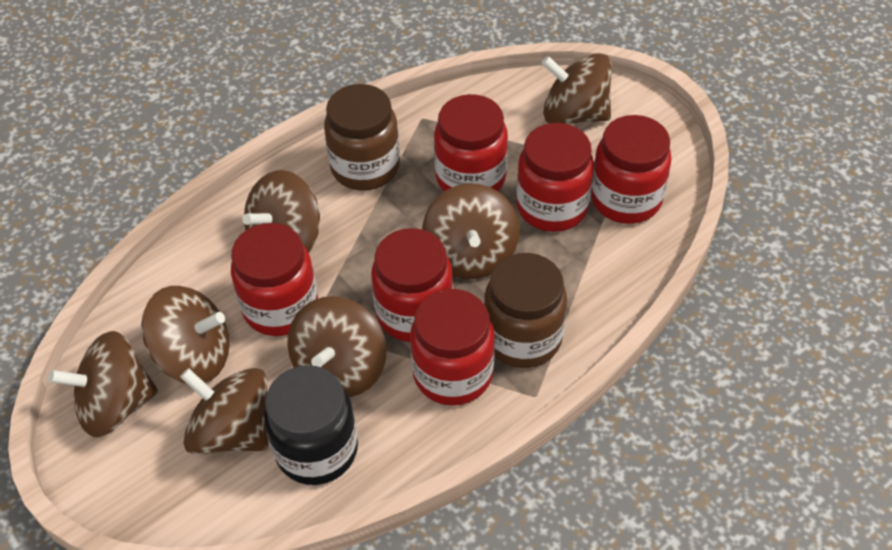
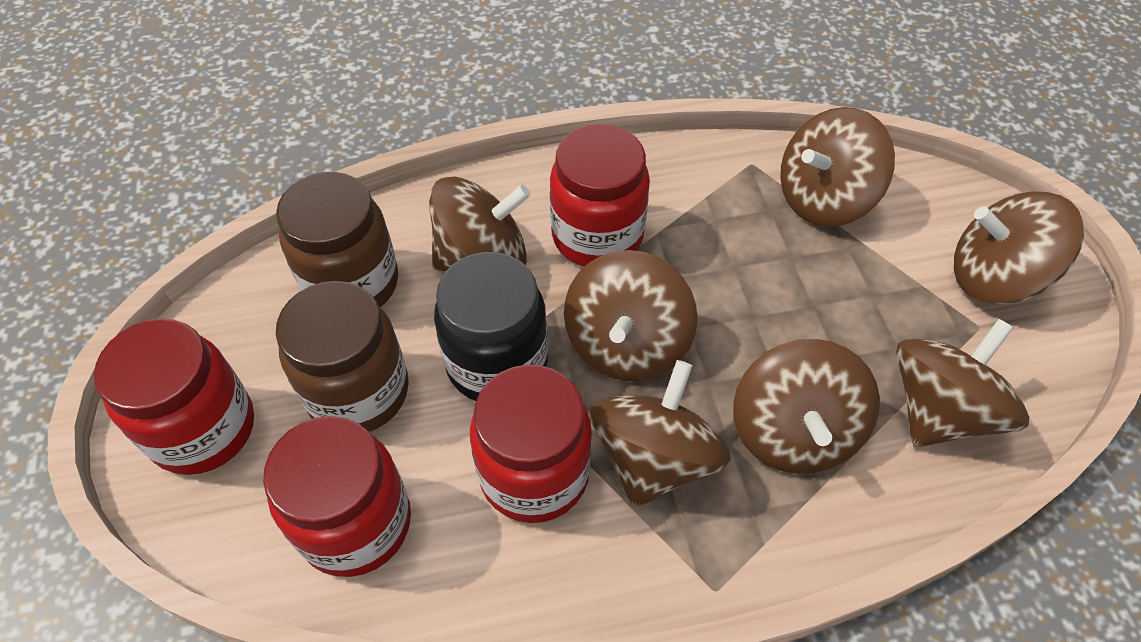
red jar: [231,223,318,336] [371,228,453,342] [410,289,495,406] [434,94,508,191] [516,123,594,232] [591,115,672,224] = 6 -> [94,319,254,475] [263,416,411,577] [470,365,592,523] [550,124,650,267] = 4

